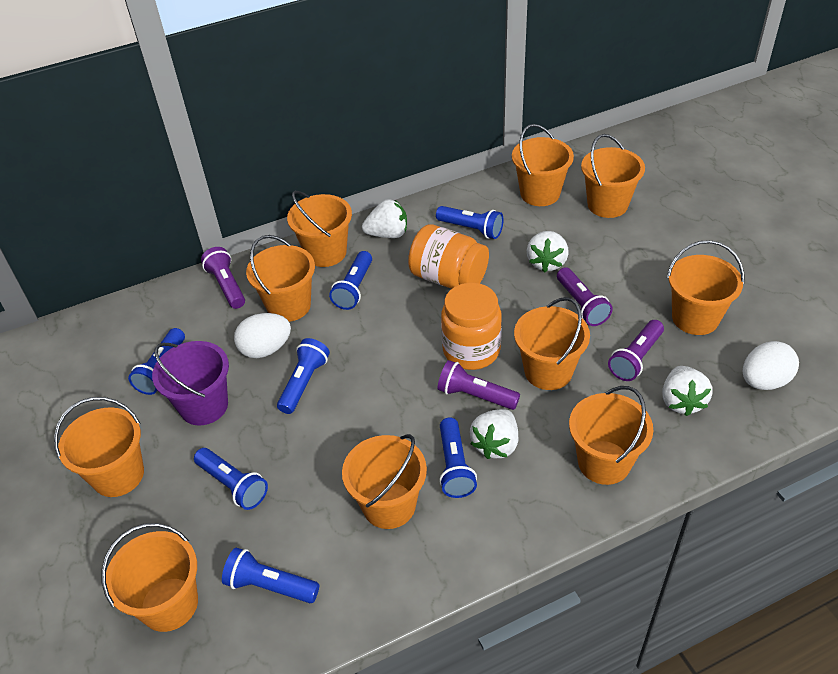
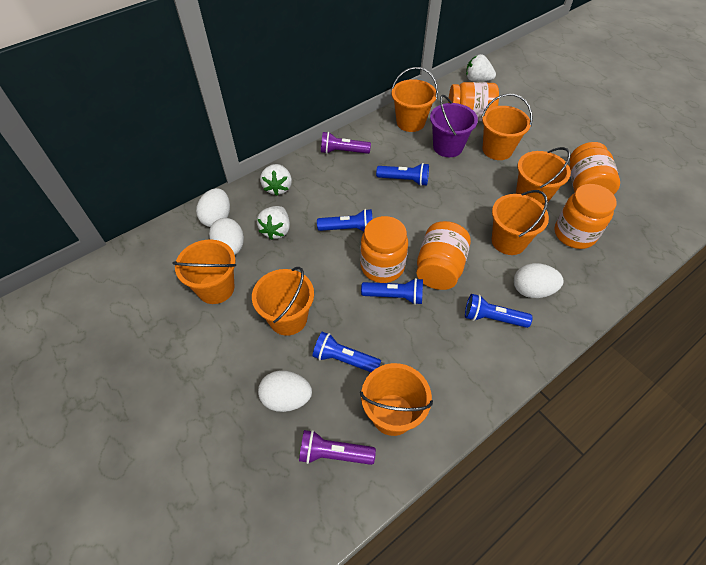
blue flashlight: [128,328,185,395] [194,448,268,510] [222,548,319,603] [277,338,330,414] [329,251,372,310] [436,206,504,239] [439,418,477,498] = 7 -> [312,332,381,372] [317,209,373,232] [361,278,423,305] [376,163,429,186] [465,294,532,328] = 5
orange bucket: [54,397,144,497] [102,523,198,632] [246,235,315,322] [287,191,352,267] [342,434,427,529] [512,124,574,206] [514,297,590,390] [569,386,653,485] [581,134,645,218] [667,240,744,335] = 10 -> [173,239,236,304] [252,267,314,336] [360,363,433,436] [391,67,438,132] [482,94,533,160] [492,190,549,255] [516,147,571,206] = 7
orange jar: [408,224,489,289] [441,283,502,370] = 2 -> [360,216,408,283] [416,221,471,290] [448,82,499,121] [554,184,617,249] [569,142,620,194] = 5
purple flashlight: [201,247,245,309] [437,360,520,410] [557,267,613,326] [608,320,664,381] = 4 -> [299,430,376,465] [321,132,371,154] = 2
white egg: [234,313,291,358] [743,341,799,390] = 2 -> [196,188,230,227] [209,218,244,255] [258,370,312,412] [514,263,563,298] = 4
white strawberry: [362,199,407,238] [470,409,518,459] [527,231,569,272] [662,366,713,416] = 4 -> [257,206,290,240] [260,164,292,196] [466,54,496,82] = 3

